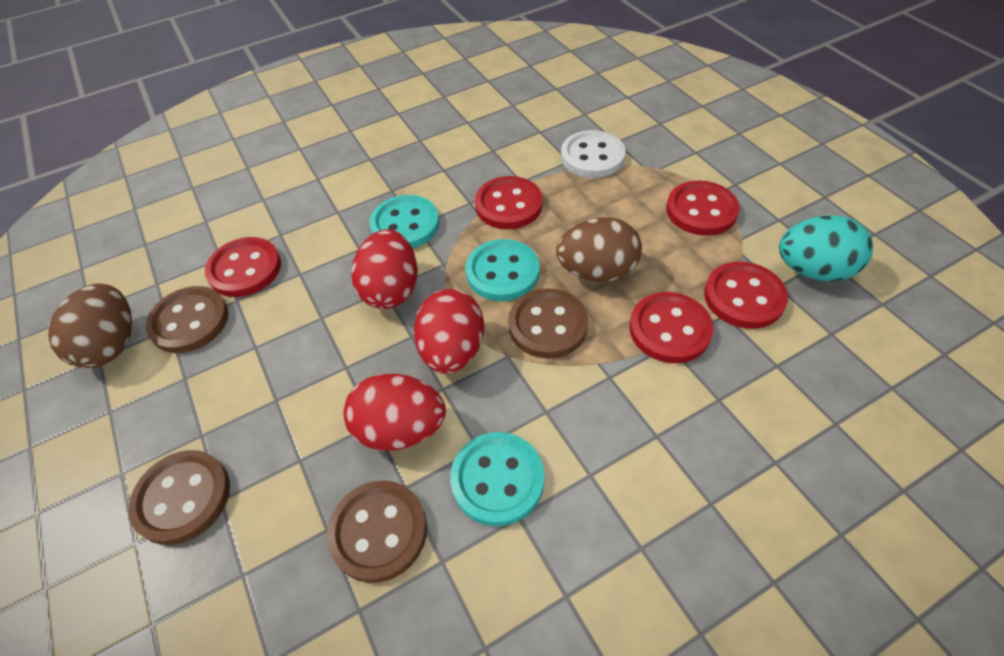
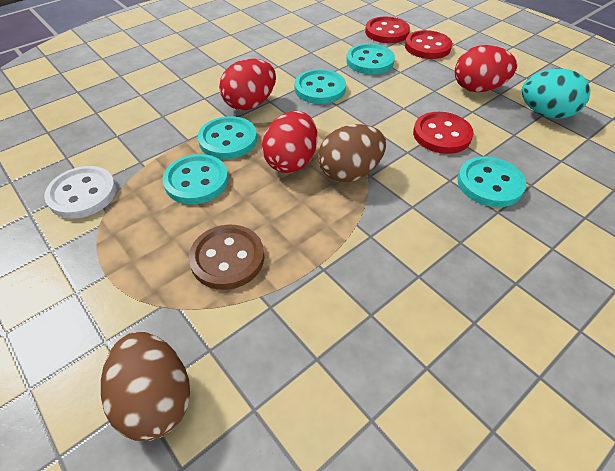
brown button: [128,450,230,545] [145,286,228,353] [327,480,427,583] [508,288,588,358] = 4 -> [189,224,264,290] = 1
red button: [205,237,281,297] [475,176,543,229] [629,292,714,363] [666,181,740,236] [704,262,788,329] = 5 -> [365,17,410,43] [405,30,453,59] [413,112,474,154] = 3
turquoise button: [370,195,439,248] [450,432,544,526] [465,239,540,301] = 3 -> [162,154,229,204] [198,116,257,159] [294,69,346,104] [346,44,395,75] [457,156,526,207] = 5

